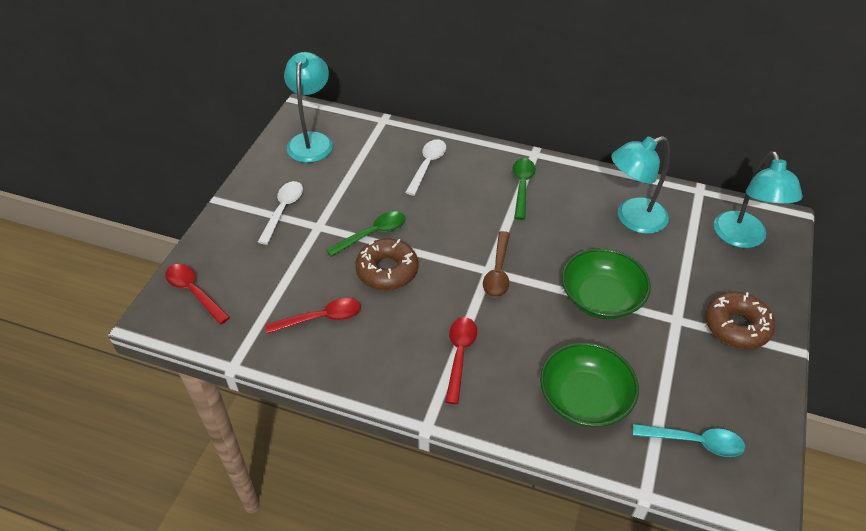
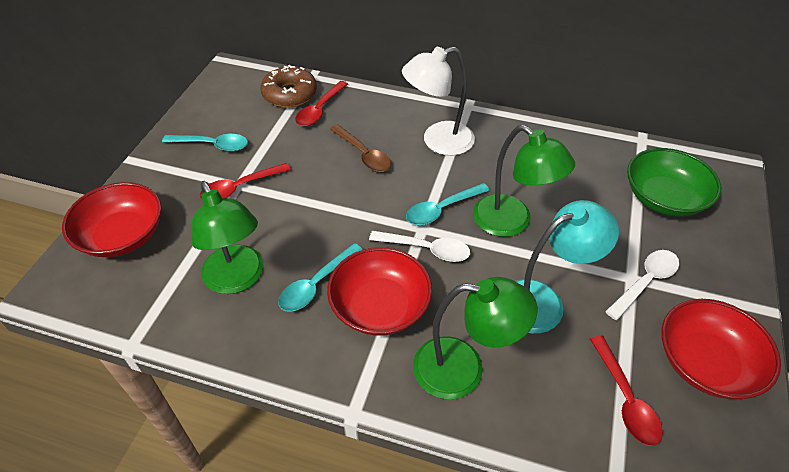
brown donut: [355,239,418,290] [705,292,775,349] = 2 -> [260,65,317,108] = 1
green bowl: [540,343,639,428] [562,248,651,319] = 2 -> [627,148,721,217] = 1
green lamp: none = 0 -> [191,181,263,294] [413,277,538,399] [473,125,575,237] = 3
green spoon: [326,211,406,257] [512,158,536,220] = 2 -> none = 0
red bowl: none = 0 -> [62,182,162,257] [327,247,432,336] [661,299,781,399] = 3
turquoise lamp: [284,52,333,163] [611,136,670,234] [714,151,803,248] = 3 -> [515,200,619,334] = 1
turquoise spoon: [633,424,745,457] = 1 -> [162,134,248,152] [278,243,363,312] [406,183,490,225] = 3
white lamp: none = 0 -> [402,47,475,156] = 1

